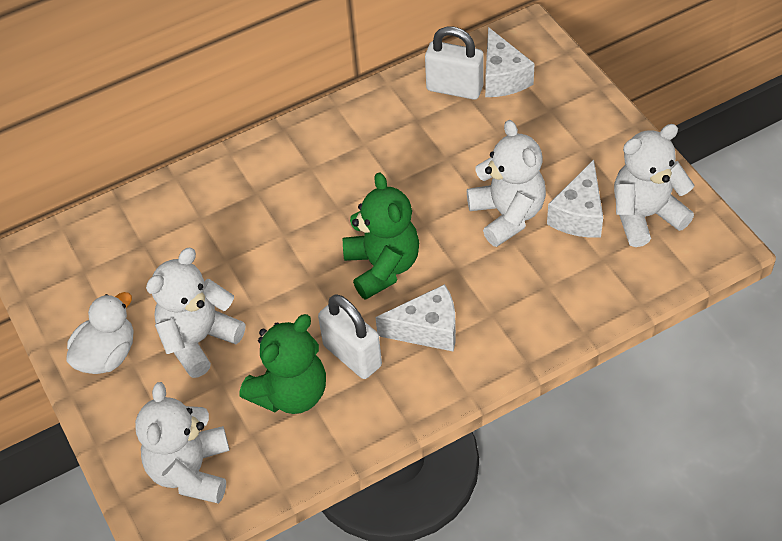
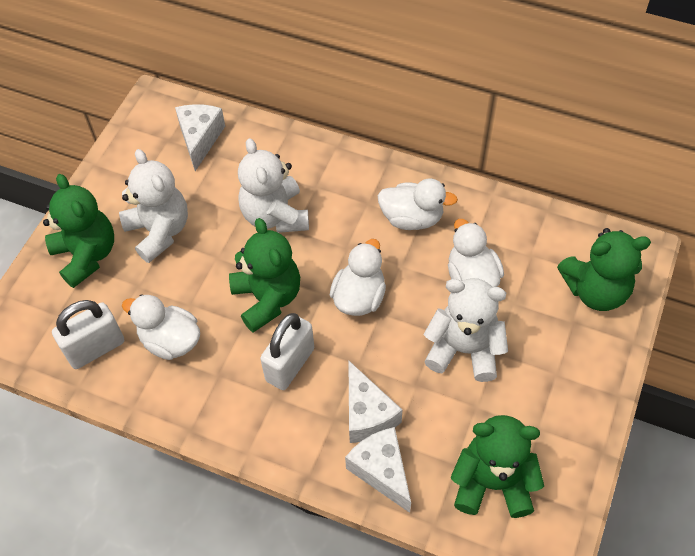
green teddy bear: [240,314,326,414] [343,172,419,300] = 2 -> [43,174,114,288] [229,218,300,332] [451,415,544,518] [557,228,651,311] = 4
white duck: [66,292,133,374] = 1 -> [122,294,200,360] [330,239,386,316] [378,179,458,230] [448,219,504,287] = 4
white teddy bear: [135,382,230,504] [146,248,245,378] [467,120,546,247] [614,124,694,247] = 4 -> [119,149,188,263] [238,138,309,233] [424,278,508,382] = 3

